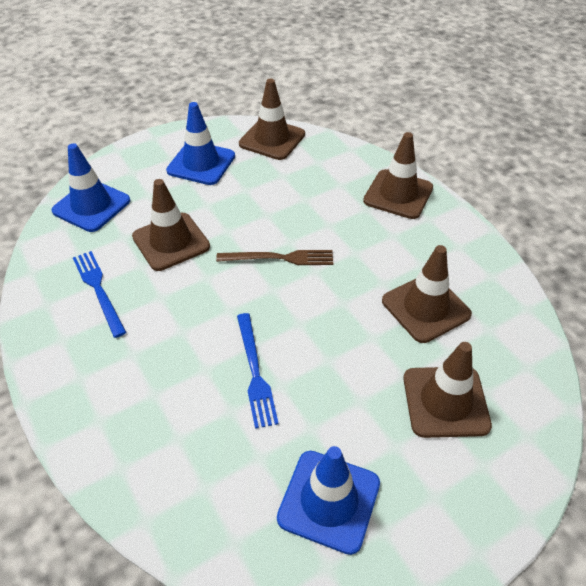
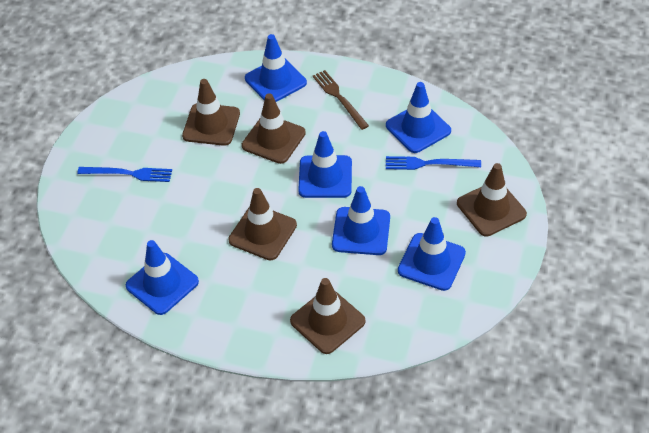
blue traffic cone: [51,143,130,232] [166,102,235,185] [277,446,380,555] = 3 -> [126,240,199,315] [245,34,307,102] [298,131,352,198] [332,186,390,255] [386,82,451,153] [398,217,466,291] = 6

